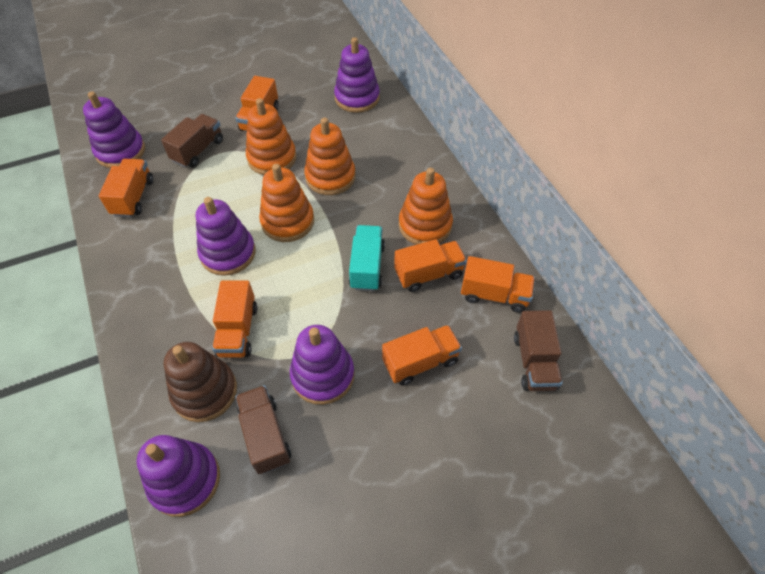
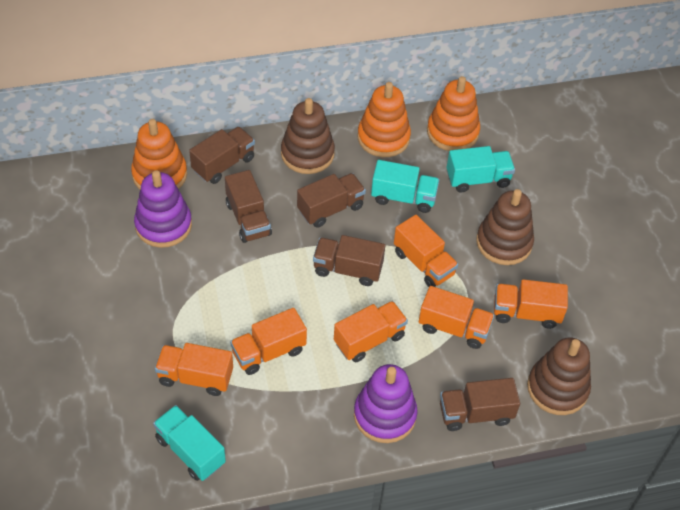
brown stacking toy: [163,342,237,422] = 1 -> [281,98,335,174] [476,189,534,265] [527,337,591,415] = 3
brown truck: [161,114,223,168] [235,385,291,474] [514,310,563,391] = 3 -> [189,127,255,184] [225,170,272,243] [297,173,366,228] [313,235,385,286] [440,378,520,431] = 5
orange stacking toy: [246,98,296,175] [259,164,314,242] [304,118,356,195] [399,168,453,245] = 4 -> [131,119,187,190] [357,82,411,157] [427,76,480,151] = 3
purple stacking toy: [83,91,145,168] [136,435,220,517] [196,197,256,276] [290,325,355,405] [334,37,380,113] = 5 -> [134,170,192,248] [354,364,418,443] = 2
turquoise truck: [349,225,385,291] = 1 -> [153,405,226,481] [371,160,439,213] [446,146,515,192] = 3

